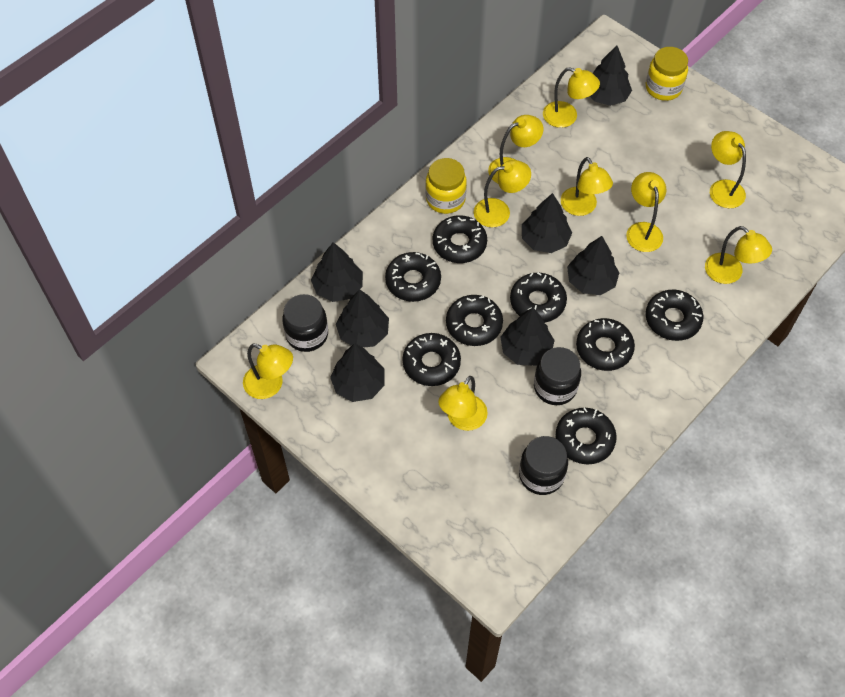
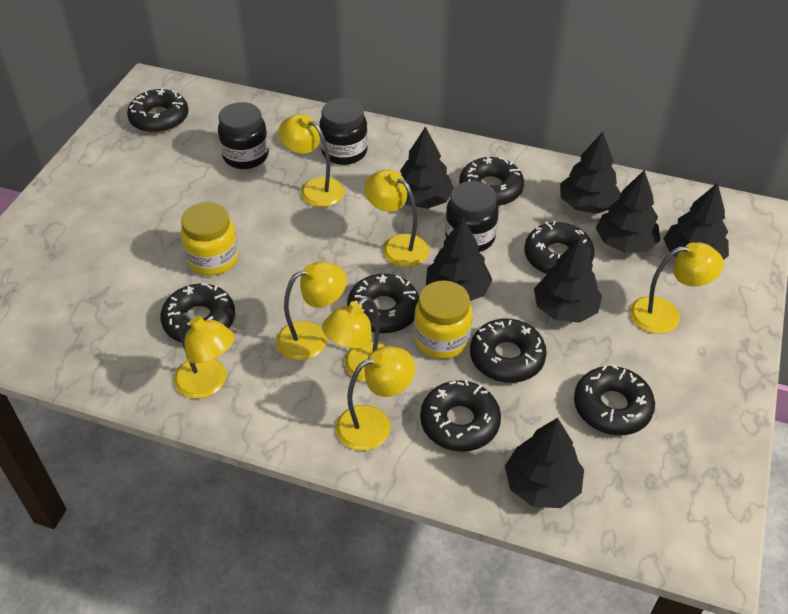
yellow lamp: [243,344,293,399] [438,376,488,431] [474,160,531,227] [488,115,543,183] [543,67,600,128] [561,157,613,216] [626,172,666,252] [705,226,772,284] [710,131,746,208] = 9 -> [174,312,235,399] [276,261,347,360] [278,114,345,207] [322,297,386,382] [336,346,415,451] [364,170,429,267] [630,242,724,334] = 7

